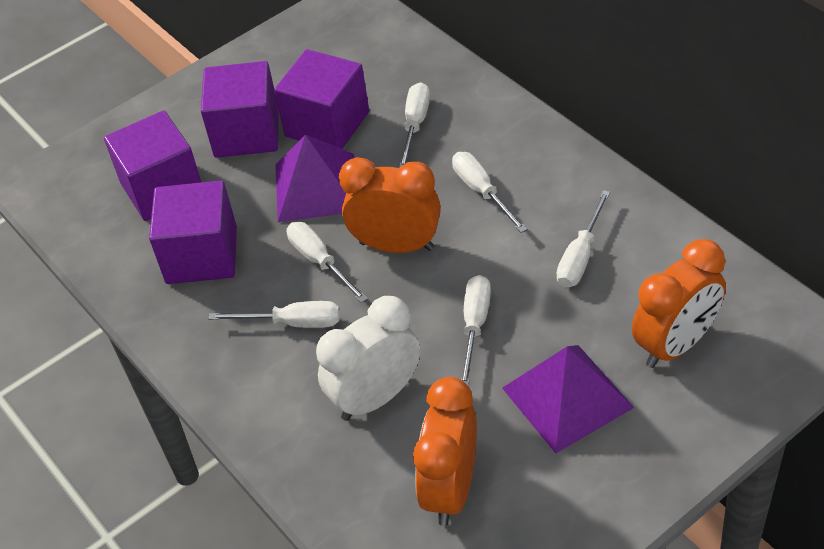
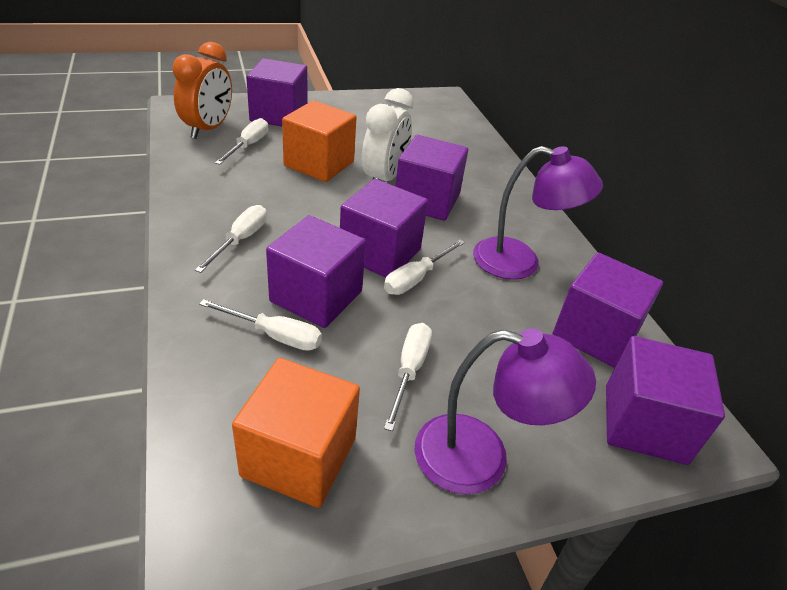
orange clock: [339,157,441,253] [413,377,477,526] [632,239,726,368] = 3 -> [172,42,232,139] = 1
orange cube: none = 0 -> [232,358,360,508] [282,100,356,182] = 2
purple cube: [104,111,201,221] [149,180,237,284] [201,61,279,158] [274,49,369,149] = 4 -> [246,58,307,126] [266,215,366,328] [340,179,428,278] [396,135,468,221] [552,253,663,368] [606,336,725,465] = 6
purple lamp: none = 0 -> [415,329,596,494] [473,146,603,279] = 2
purple pyramid: [275,135,354,222] [502,345,634,453] = 2 -> none = 0
white screwdriver: [209,301,340,328] [287,222,368,303] [399,82,430,168] [452,152,527,233] [461,275,491,386] [557,190,610,288] = 6 -> [195,205,267,273] [199,299,322,351] [215,118,268,165] [384,240,465,295] [384,323,432,431] = 5

